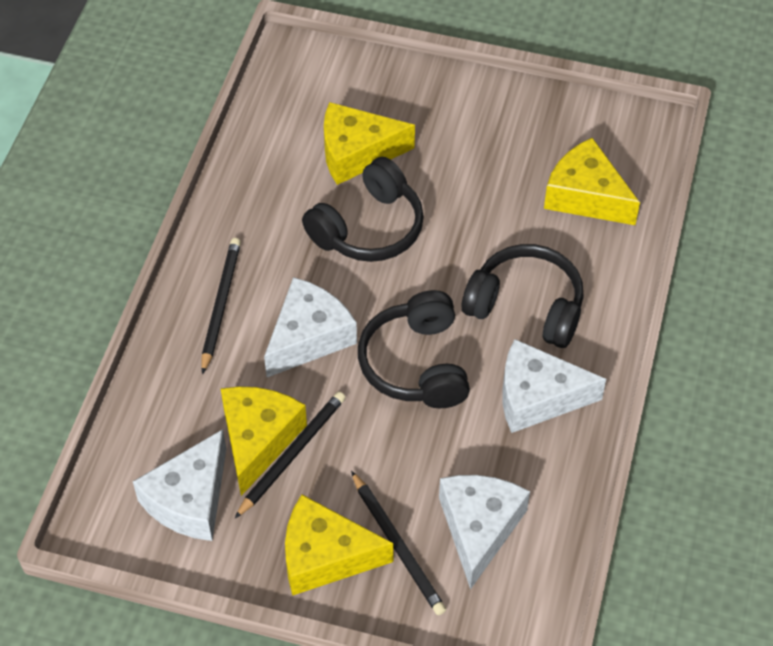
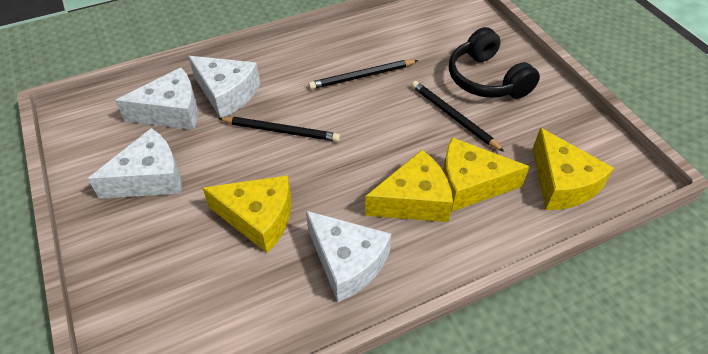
black headphones: [302,157,424,262] [358,290,470,408] [462,244,584,348] = 3 -> [449,27,540,99] = 1

